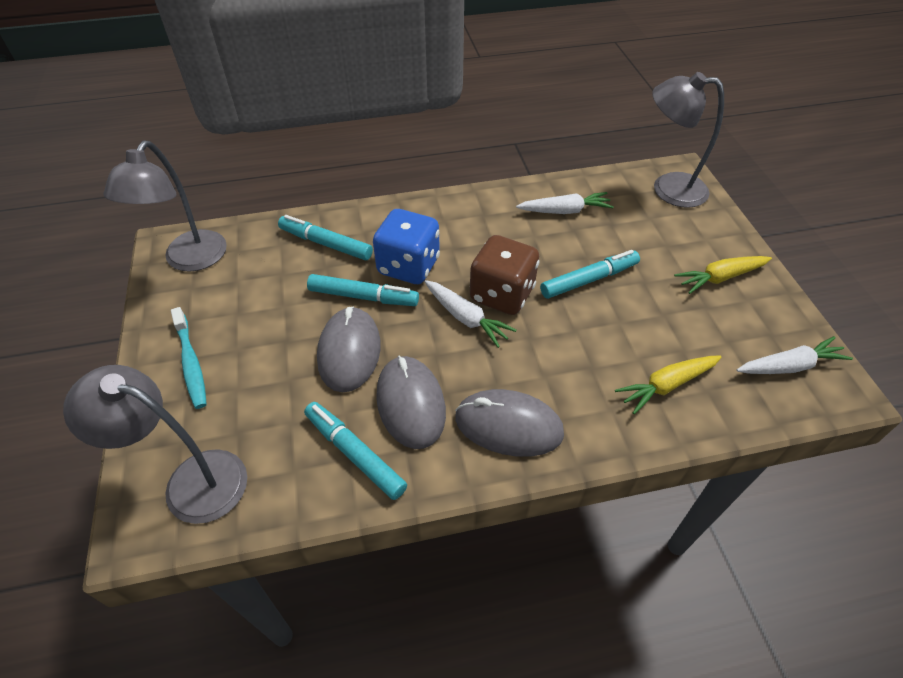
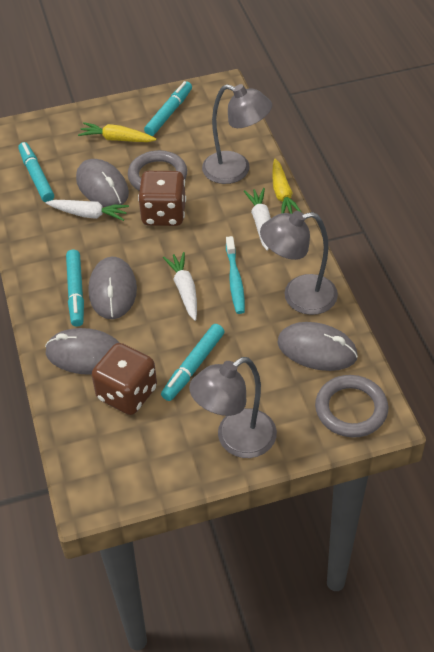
blue dice: [373,209,440,284] = 1 -> none = 0
brown dice: [470,235,539,315] = 1 -> [92,343,157,415] [138,171,186,226] = 2
grey mouse: [317,306,381,392] [376,356,446,449] [455,389,564,457] = 3 -> [45,328,120,375] [76,159,129,207] [89,256,137,319] [277,322,358,371] = 4
grey ring: none = 0 -> [128,150,187,191] [315,375,388,437] = 2

